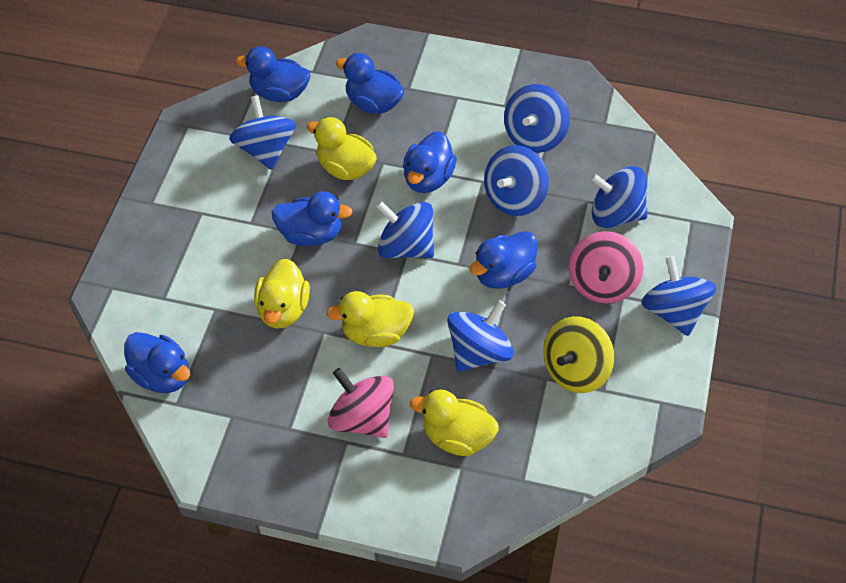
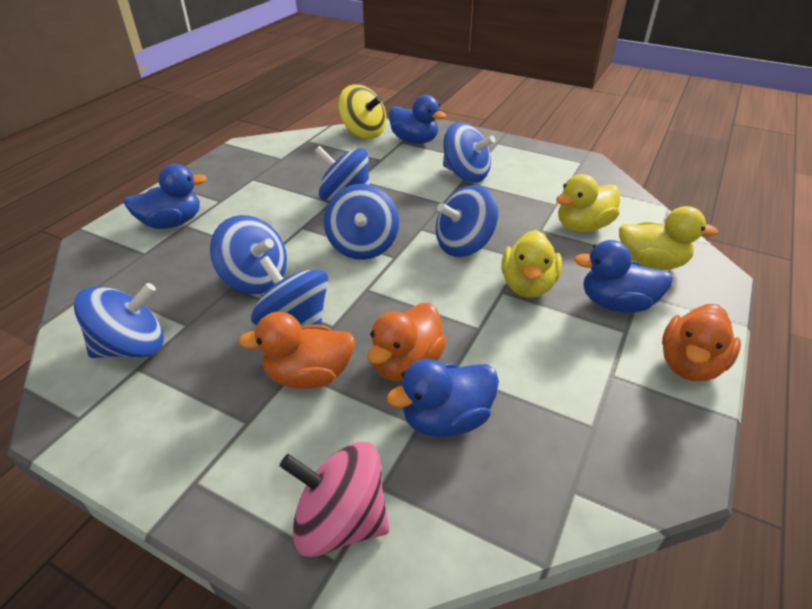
blue duck: [124,332,190,393] [235,46,310,102] [271,191,353,246] [336,53,405,114] [403,131,457,193] [469,231,537,289] = 6 -> [124,164,207,229] [387,359,499,437] [389,95,446,144] [574,240,673,313] = 4
orange duck: none = 0 -> [238,312,355,389] [367,303,447,381] [662,304,741,381] = 3
pink spinning top: [328,368,394,438] [569,231,643,303] = 2 -> [280,442,389,557] = 1
yellow duck: [254,258,310,329] [307,117,377,180] [326,291,414,347] [410,390,499,456] = 4 -> [501,230,562,298] [556,174,620,232] [619,206,718,270] = 3

